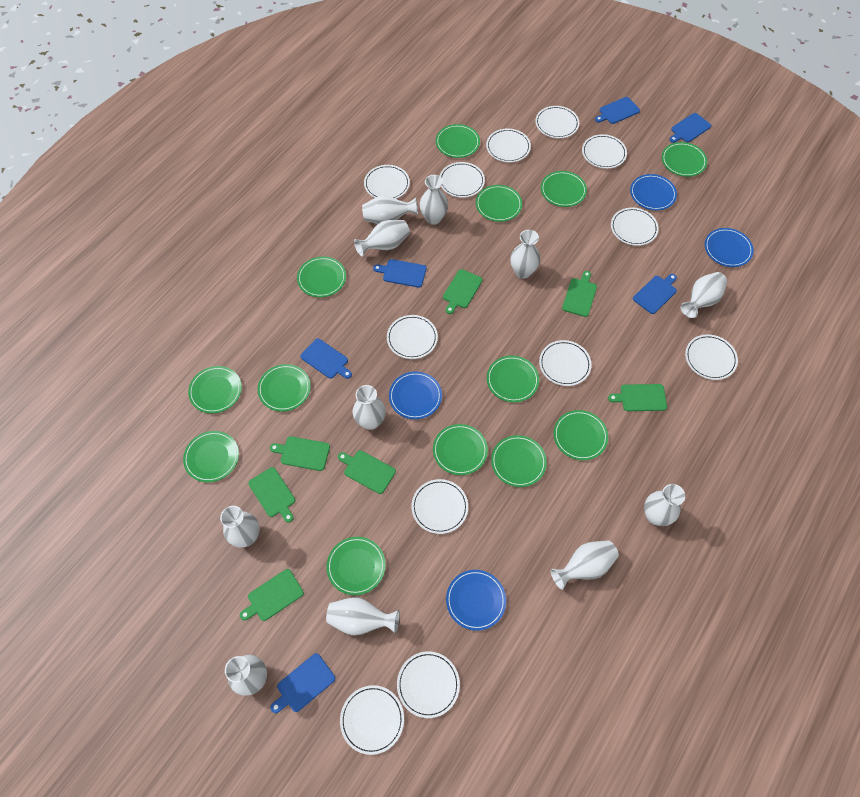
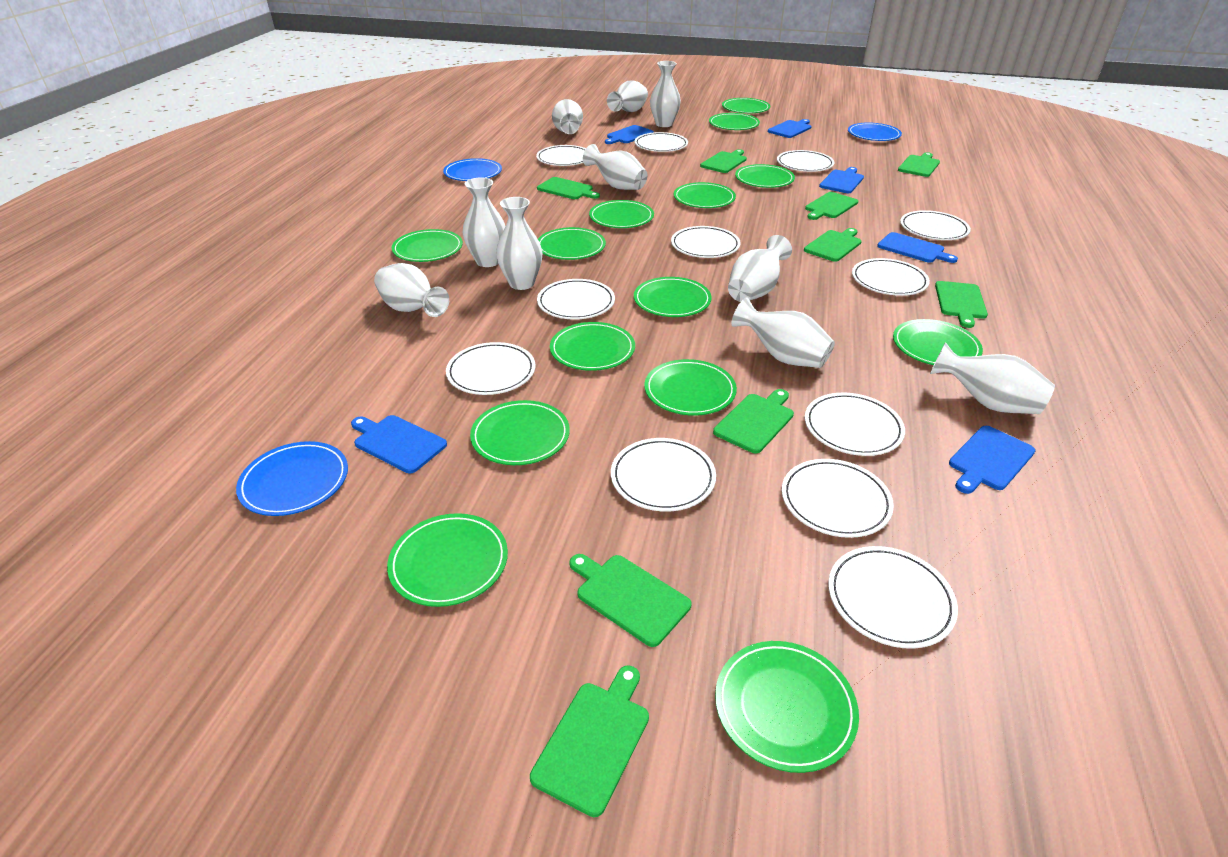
blue plate: [389,371,442,419] [446,570,506,631] [630,174,677,210] [705,228,754,267] = 4 -> [236,441,348,516] [443,158,502,181] [848,123,902,141] = 3
green cutting board: [240,569,304,621] [248,467,295,523] [270,436,330,471] [338,450,396,494] [443,269,483,314] [562,271,597,317] [608,384,667,411] = 7 -> [530,665,649,817] [537,177,600,199] [569,554,692,647] [700,149,747,173] [713,389,794,453] [804,228,862,262] [805,192,858,220] [898,152,940,177] [935,281,988,328] = 9
green plate: [183,431,239,482] [188,366,242,413] [258,364,311,412] [297,256,346,297] [327,537,386,595] [433,424,488,475] [436,124,480,158] [476,185,522,222] [487,356,539,402] [491,435,547,487] [541,171,587,207] [554,410,608,460] [662,142,707,177] = 13 -> [387,513,508,607] [392,229,463,262] [470,400,570,465] [538,227,606,260] [550,322,635,371] [589,200,654,228] [634,277,712,317] [645,359,737,416] [674,182,736,208] [709,113,760,130] [715,641,859,773] [722,98,770,113] [735,164,795,188] [893,319,983,365] = 14
white vase: [220,506,260,548] [225,655,267,696] [326,598,400,636] [353,385,386,430] [354,220,410,256] [362,196,418,224] [419,175,448,225] [510,230,540,279] [551,540,619,590] [644,484,685,526] [681,272,727,318] = 11 -> [374,263,449,317] [463,178,505,267] [496,197,542,290] [552,99,583,134] [583,144,648,190] [607,80,648,112] [650,61,681,127] [728,235,792,302] [732,298,835,368] [930,342,1055,414] = 10

